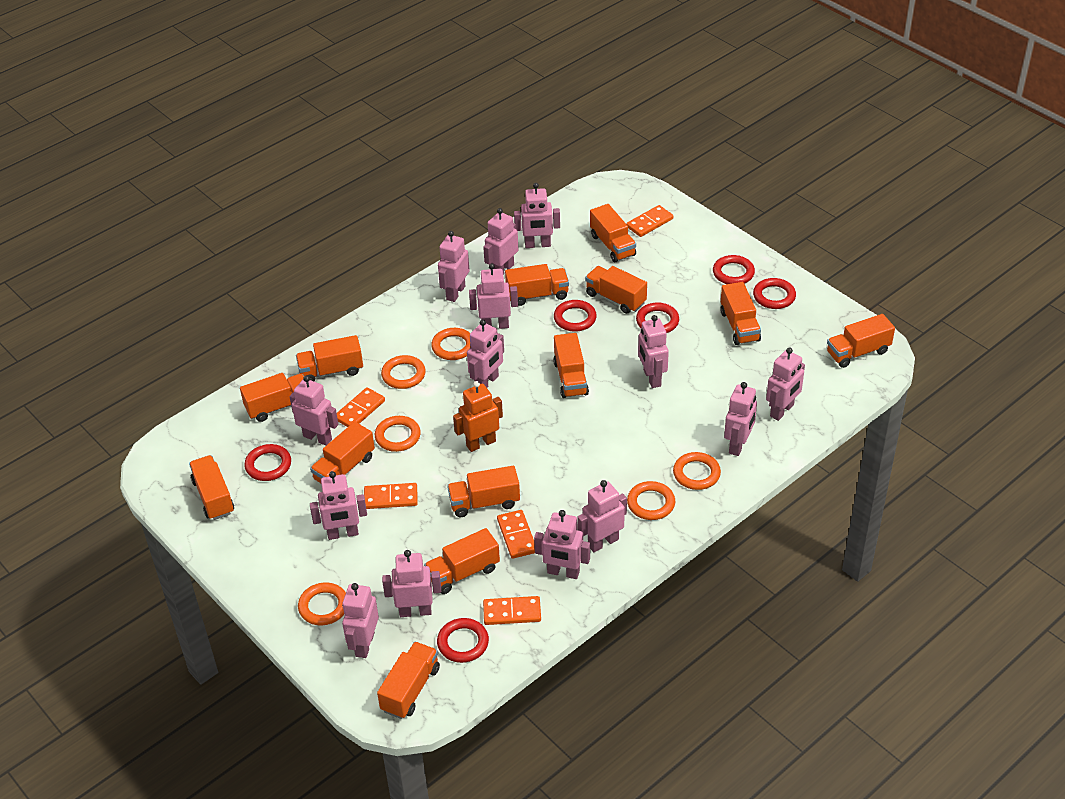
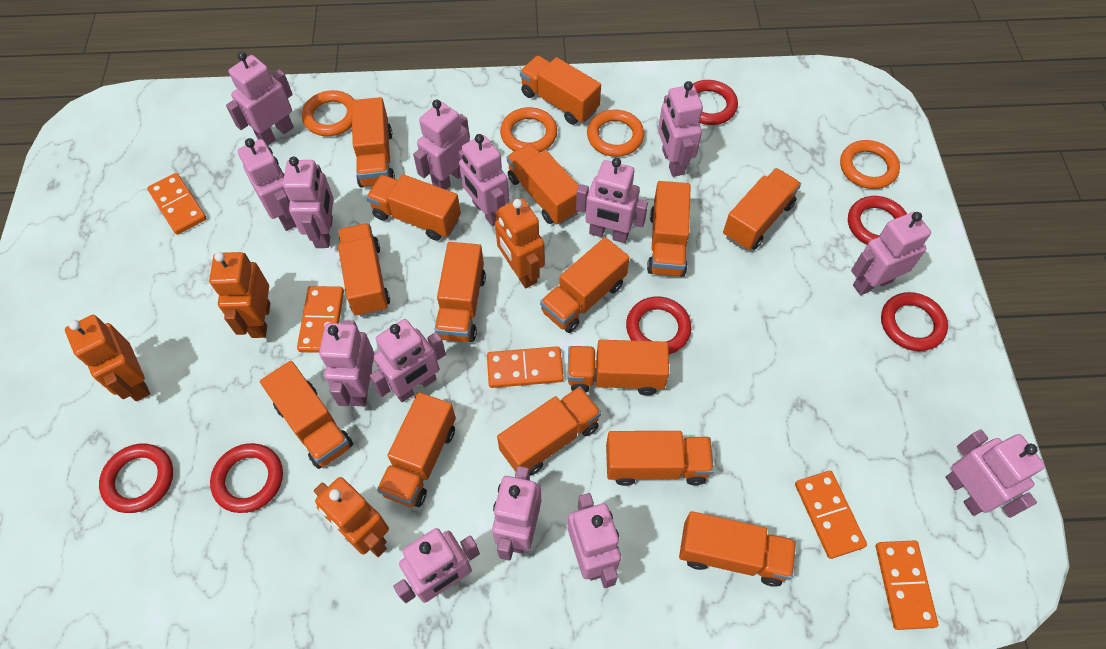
orange ring: [298,582,346,625] [375,416,421,452] [381,355,426,389] [431,328,471,360] [627,481,675,520] [673,452,721,490] = 6 -> [302,90,354,136] [500,107,557,152] [587,109,644,157] [840,140,900,189] = 4
orange robot: [453,381,503,452] = 1 -> [65,315,150,401] [209,252,270,338] [314,477,389,557] [495,198,545,288] = 4
orange truck: [189,455,234,520] [240,373,304,422] [296,335,363,381] [310,422,375,483] [377,642,440,719] [424,528,500,594] [447,466,520,517] [505,264,569,306] [553,333,589,398] [585,266,647,314] [590,204,636,262] [720,282,761,345] [827,314,895,368] = 13 -> [260,361,353,469] [338,223,390,317] [351,97,395,188] [366,174,461,241] [377,392,456,507] [435,242,486,342] [497,386,601,476] [507,143,579,225] [520,56,601,125] [540,237,630,333] [567,340,669,395] [606,431,714,486] [647,181,691,277] [679,511,796,587] [723,168,801,250] = 15

